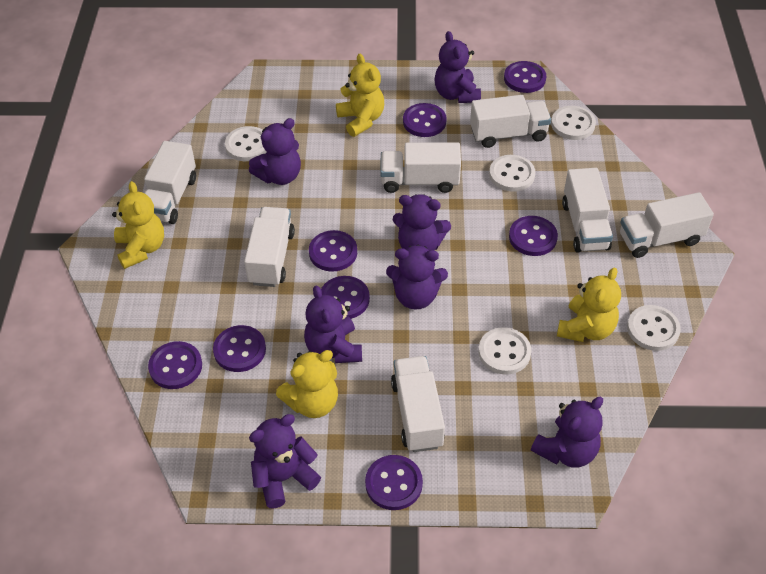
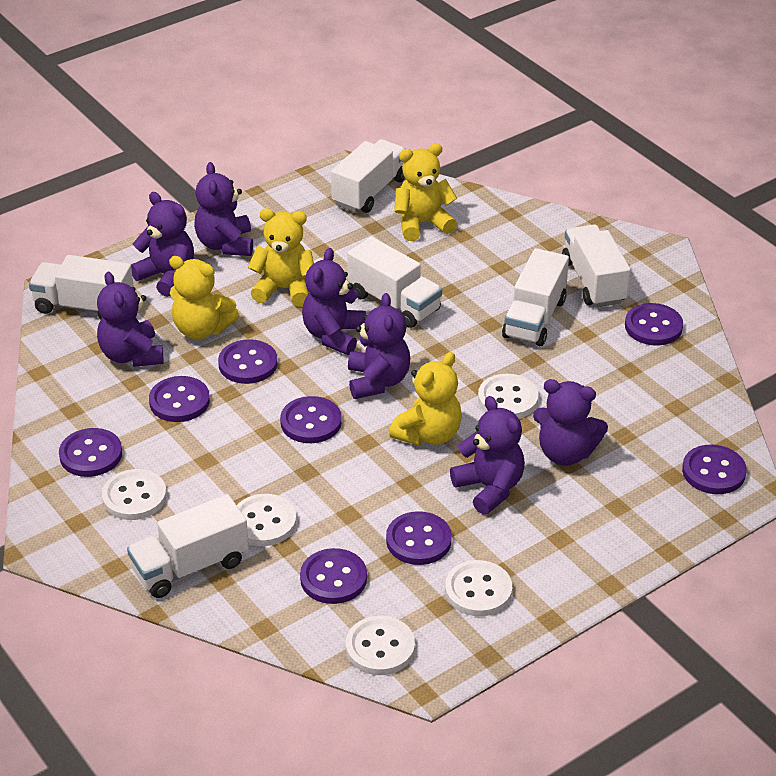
white truck: [144,141,196,224] [244,207,295,287] [380,143,461,193] [391,356,445,452] [470,95,551,148] [562,168,613,253] [620,192,714,258] = 7 -> [29,255,134,320] [127,494,249,598] [331,139,405,213] [347,237,442,328] [502,248,569,346] [562,224,631,307] = 6

